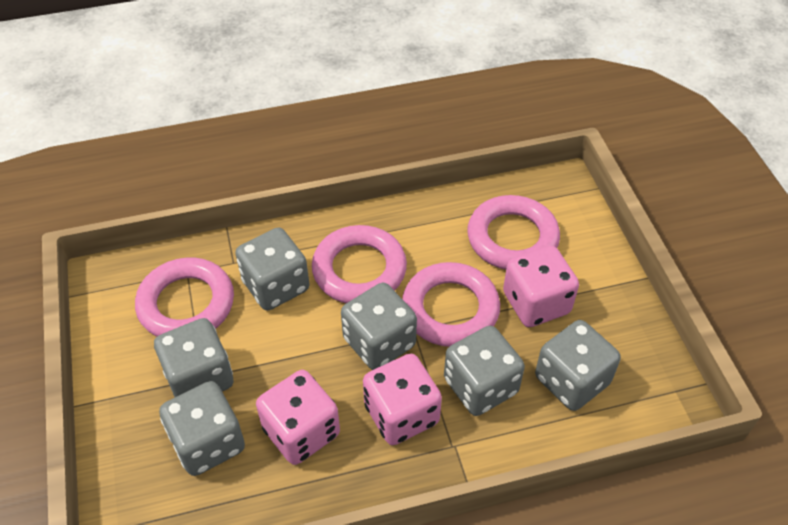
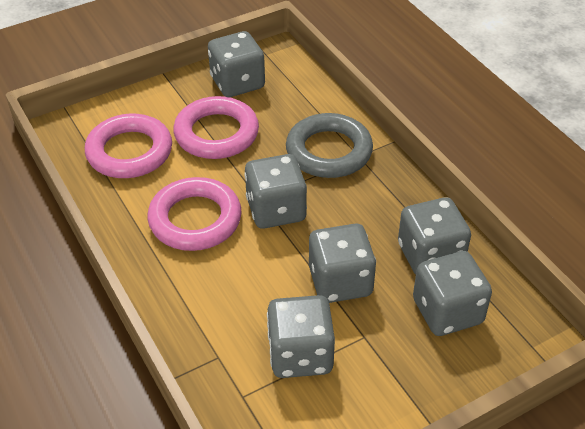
grey ring: none = 0 -> [286,113,373,178] = 1
pink dice: [256,370,340,465] [363,354,442,445] [503,246,579,327] = 3 -> none = 0
pink ring: [135,258,234,337] [312,225,407,303] [402,262,500,347] [467,195,560,270] = 4 -> [85,114,172,178] [148,177,242,251] [173,96,259,159] = 3

